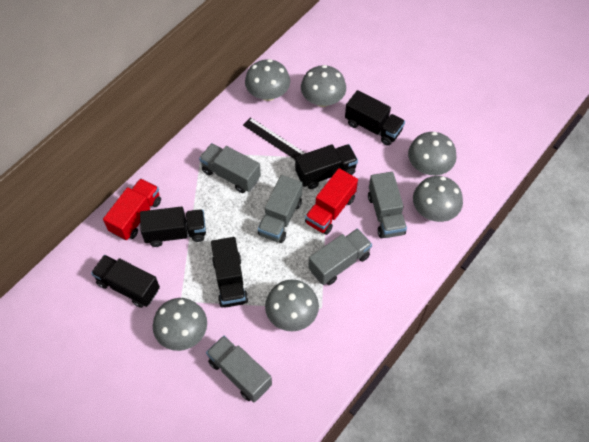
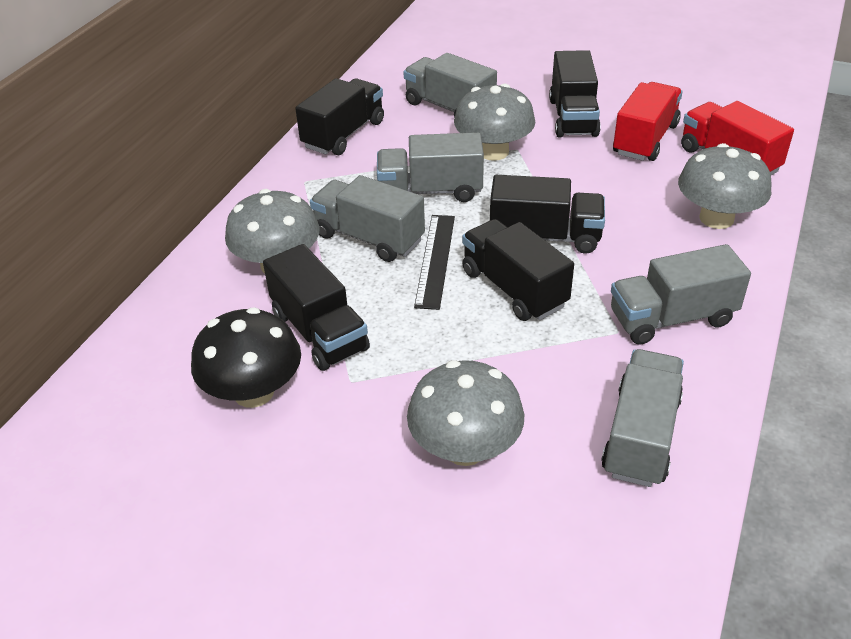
black mushroom: none = 0 -> [191,307,301,408] = 1
grey mushroom: [153,298,207,351] [245,59,290,101] [265,280,319,331] [301,65,346,107] [408,132,457,175] [413,176,463,222] = 6 -> [225,189,320,274] [407,360,524,466] [454,84,535,161] [678,143,772,229] = 4

